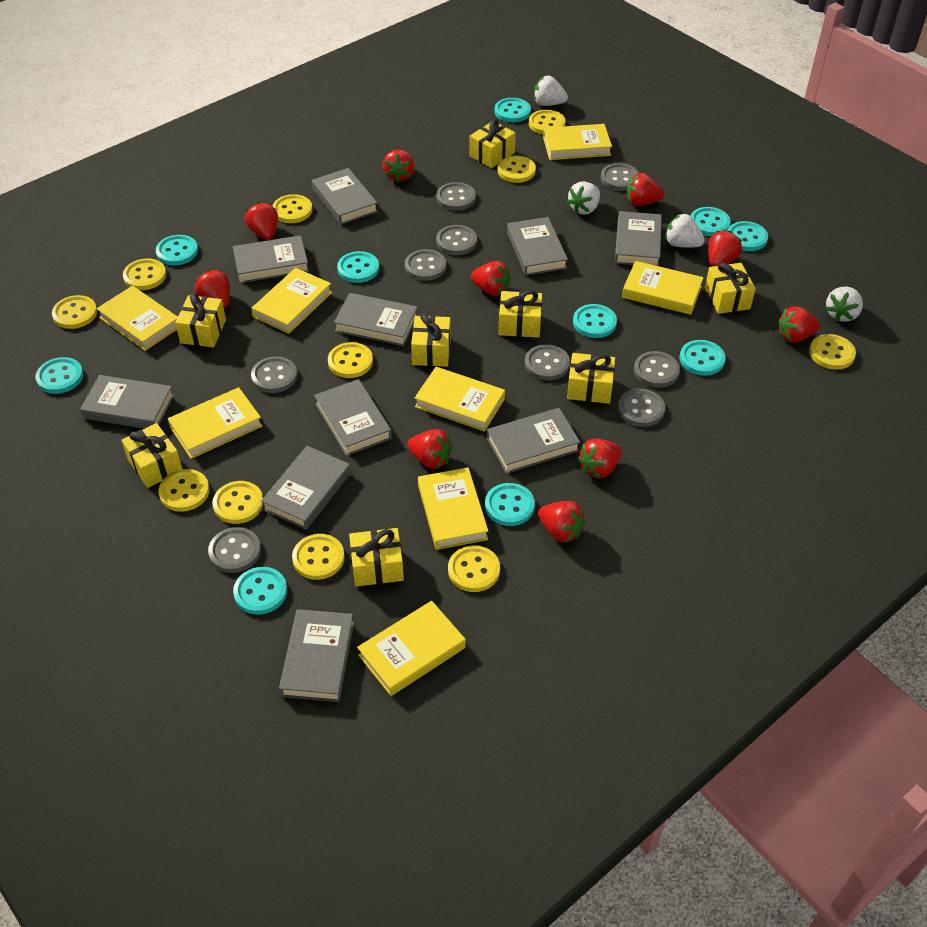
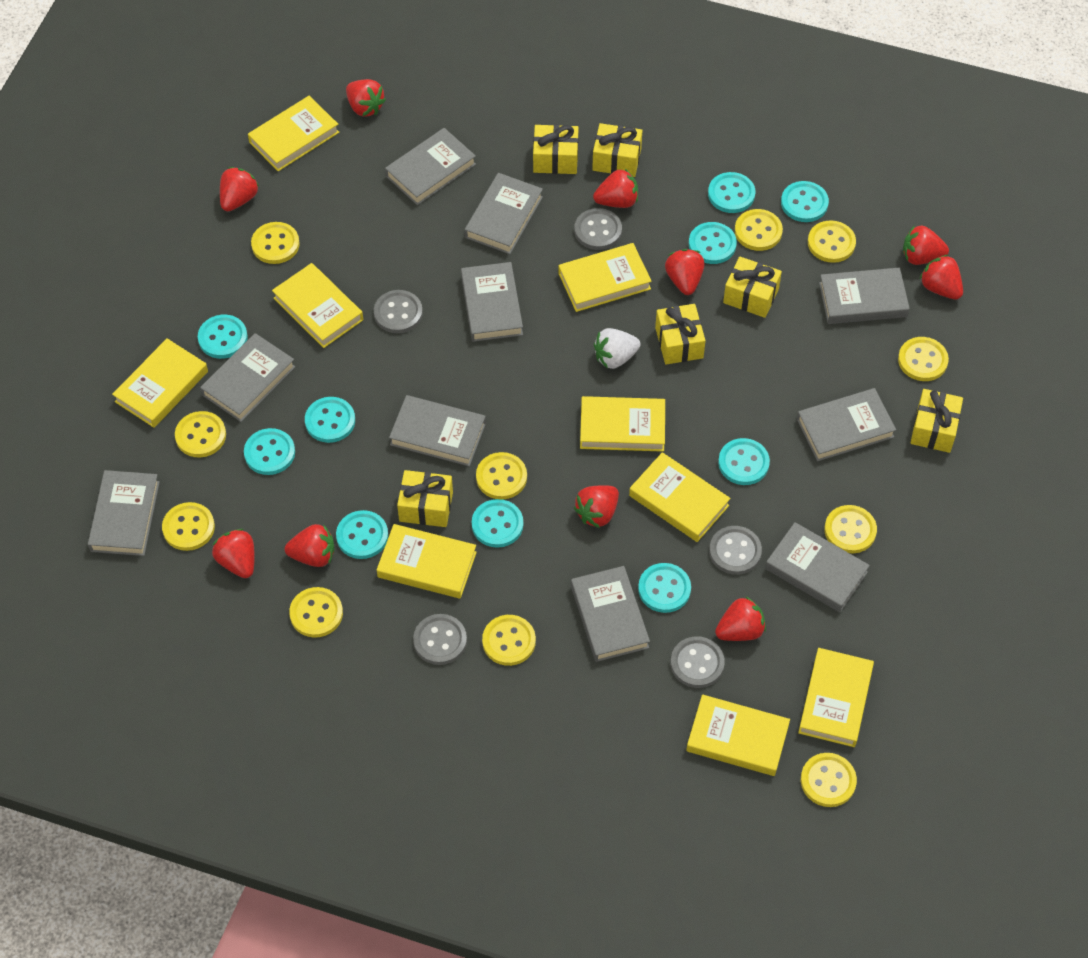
grey button: [208,527,261,573] [251,356,297,393] [405,249,446,281] [436,182,476,211] [436,225,477,255] [525,344,570,380] [601,163,639,191] [618,389,665,427] [634,351,680,388] = 9 -> [374,290,423,333] [413,614,467,665] [575,208,622,250] [671,636,725,688] [709,526,762,575] = 5
white strawberry: [534,76,568,106] [567,181,600,215] [665,214,705,247] [825,287,863,322] = 4 -> [594,328,641,369] = 1
yellow book: [96,286,178,351] [168,387,263,459] [251,268,332,334] [357,601,466,696] [414,367,505,432] [418,467,488,550] [543,124,612,160] [622,261,704,315] = 8 -> [112,338,208,428] [248,96,339,171] [272,263,363,348] [377,524,477,599] [558,243,652,312] [580,396,665,452] [629,452,730,542] [686,694,790,776] [798,648,874,747] = 9
yellow gift: [121,423,182,488] [175,293,226,347] [349,528,404,586] [411,313,451,367] [469,119,516,168] [499,290,542,338] [567,353,615,404] [705,262,756,314] = 8 -> [397,470,453,527] [533,125,578,174] [592,123,642,177] [655,304,706,364] [723,256,782,318] [911,389,963,453] = 6

